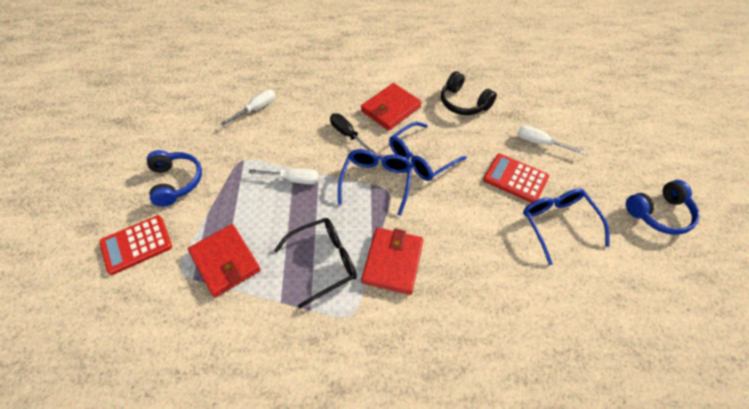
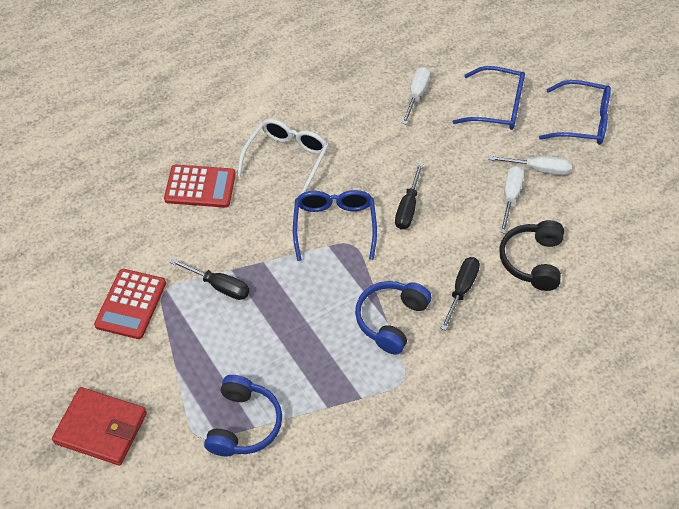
black glasses: [274,218,357,308] = 1 -> none = 0
black screwdriver: [330,113,376,154] = 1 -> [170,258,250,300] [395,163,423,230] [440,257,480,331] = 3
red wallet: [188,224,261,297] [361,83,421,131] [361,228,424,295] = 3 -> [52,387,147,466] = 1
white glasses: none = 0 -> [237,119,328,195] = 1

